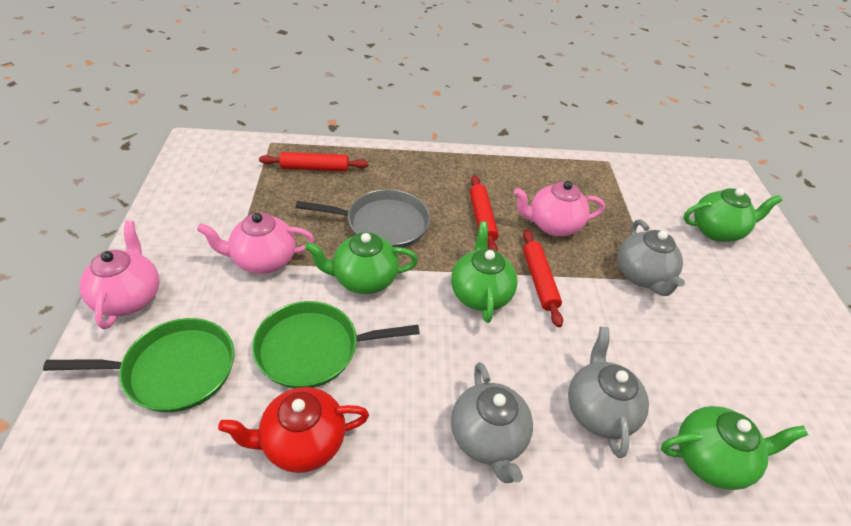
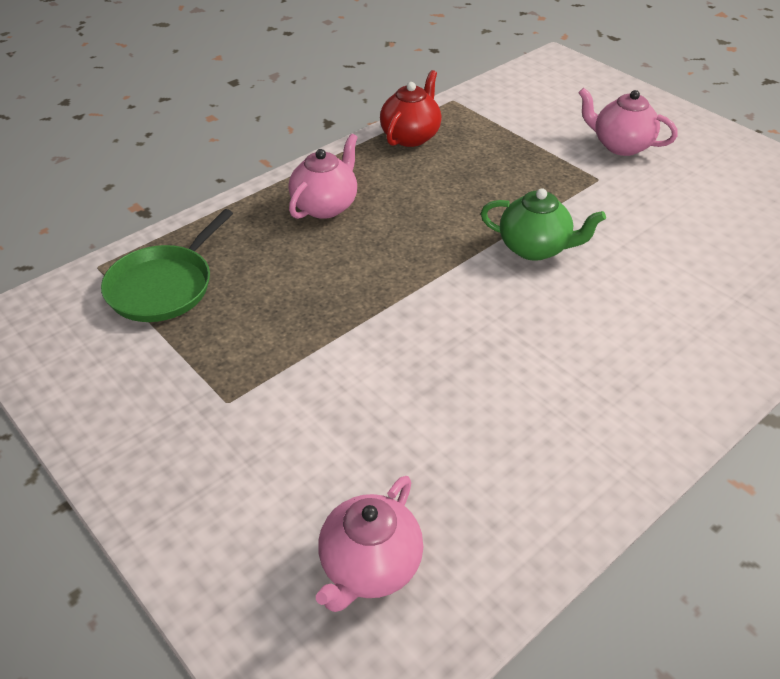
green pan: [43,318,234,412] [252,301,420,389] = 2 -> [101,209,233,322] = 1
green teapot: [305,232,418,294] [451,222,517,323] [661,406,808,490] [683,188,782,242] = 4 -> [481,188,606,261] = 1
grey pan: [296,189,430,248] = 1 -> none = 0
grey teapot: [451,362,533,483] [568,327,649,458] [617,220,685,296] = 3 -> none = 0
red rolling pin: [259,152,369,172] [470,175,499,251] [523,229,563,327] = 3 -> none = 0

